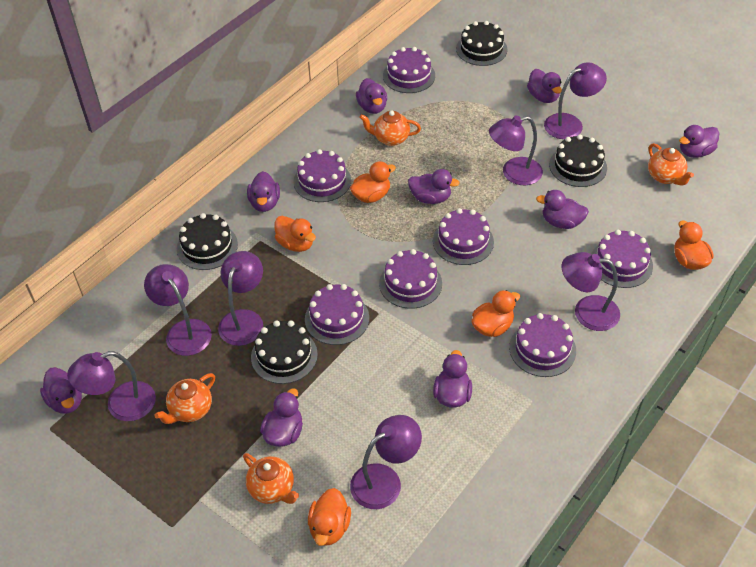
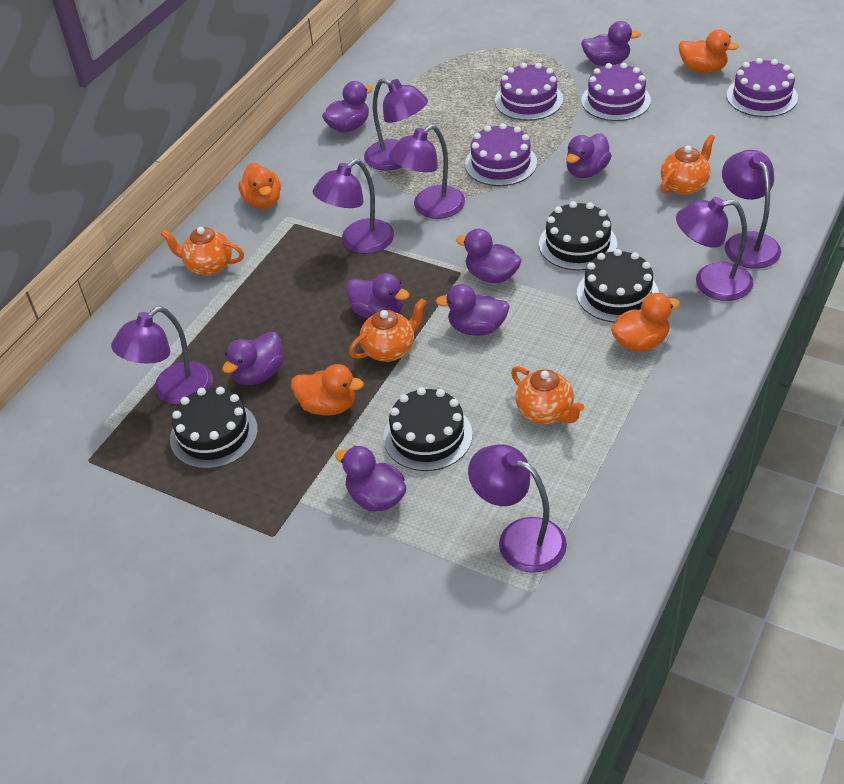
orange duck: [274,216,316,252] [308,488,351,546] [350,161,396,203] [472,290,520,337] [674,220,713,270] = 5 -> [239,163,281,209] [291,364,364,416] [611,293,680,352] [679,30,739,73] = 4
purple cake: [293,149,351,202] [305,284,369,345] [379,249,442,309] [383,47,435,93] [433,208,494,265] [509,313,576,377] [591,230,653,288] = 7 -> [465,123,537,186] [495,63,563,121] [581,63,651,121] [726,58,798,117] = 4
purple duck: [40,367,82,414] [247,171,280,212] [260,389,303,447] [356,78,387,114] [408,169,460,204] [433,350,472,408] [527,69,562,103] [536,190,589,229] [679,125,719,158] = 9 -> [222,332,283,385] [322,81,373,133] [335,446,406,512] [346,273,410,319] [436,284,510,336] [456,229,522,283] [566,133,612,178] [581,21,641,66] = 8

